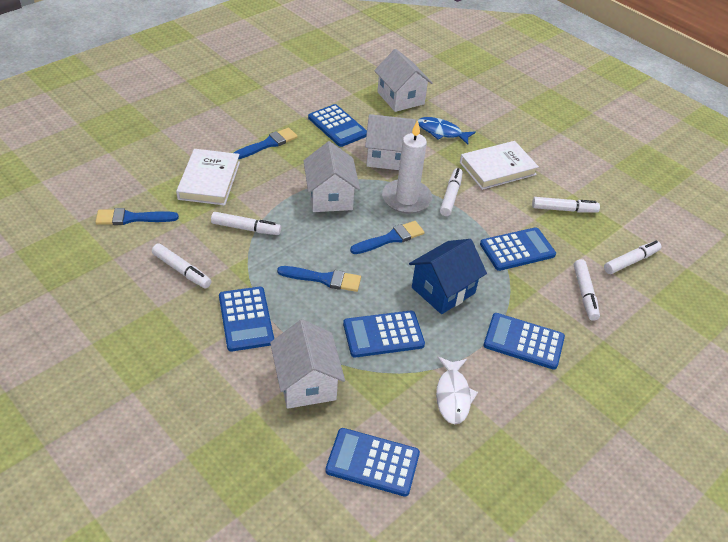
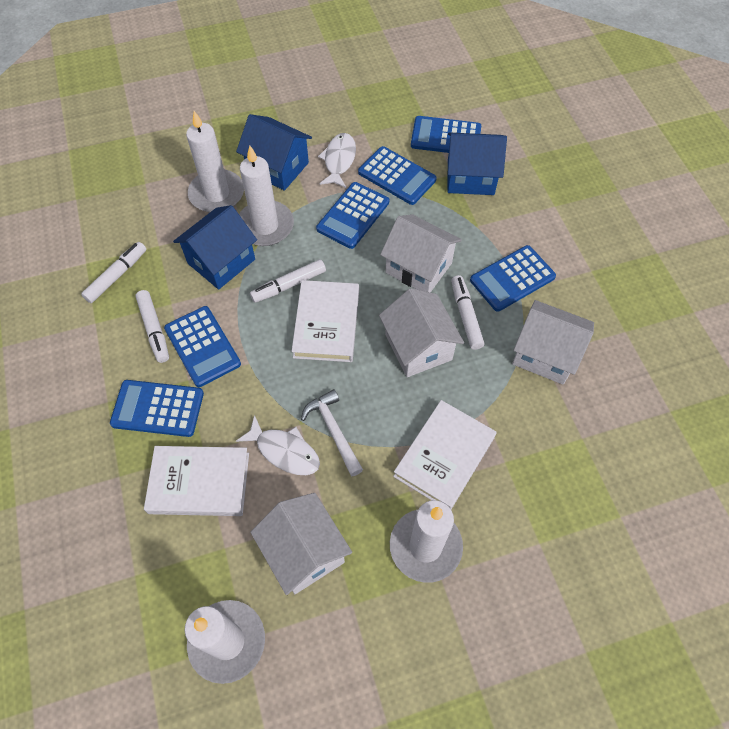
blue brush: [96,208,179,225] [234,128,298,159] [277,266,361,292] [350,221,425,254] = 4 -> none = 0
blue fish: [418,117,476,145] = 1 -> none = 0
blue house: [409,239,487,314] = 1 -> [173,205,257,289] [236,114,312,191] [447,132,507,195] = 3
white book: [176,149,240,205] [460,141,539,190] = 2 -> [144,446,249,516] [292,280,359,362] [393,400,496,509] = 3
white candle: [382,120,432,214] = 1 -> [185,600,265,684] [186,111,244,213] [239,146,294,246] [390,500,463,583] = 4
white fish: [436,357,478,424] = 1 -> [236,415,320,475] [318,133,356,188] = 2
white hammer: none = 0 -> [301,389,363,476] = 1
white marker: [152,243,211,288] [211,212,281,235] [440,168,463,216] [532,197,600,213] [574,259,600,321] [604,241,662,274] = 6 -> [81,242,147,303] [135,290,169,363] [250,259,326,303] [451,275,484,350] = 4

